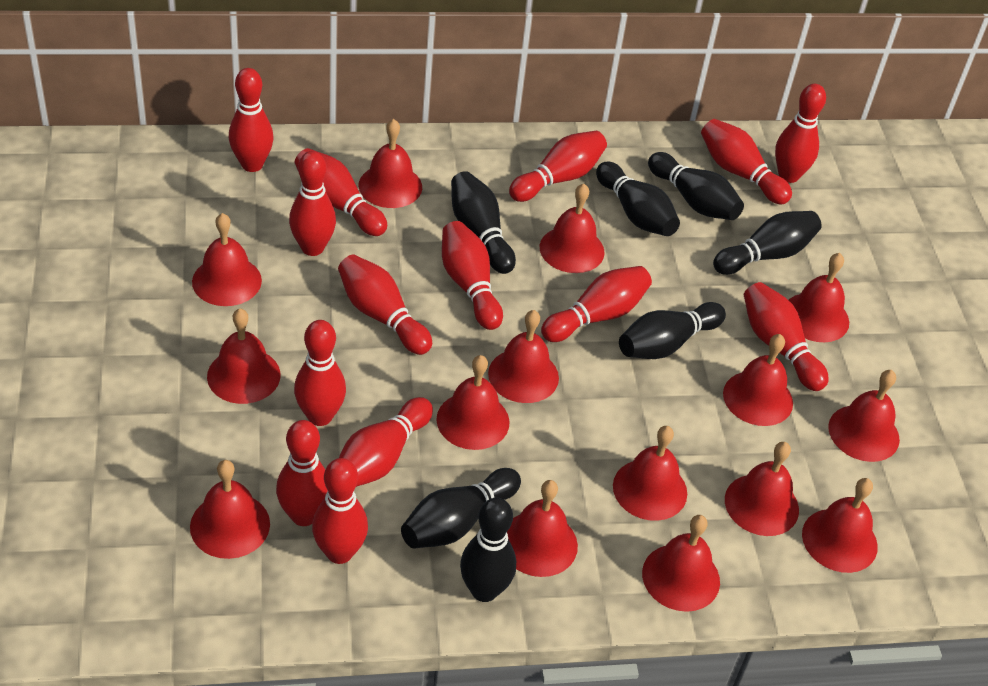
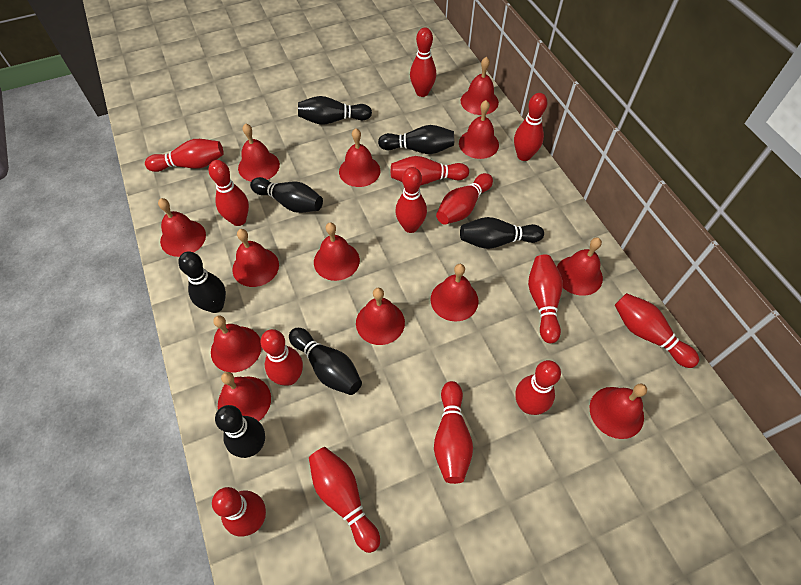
red bell: [190,460,270,559] [192,213,262,306] [207,309,280,404] [359,119,422,208] [436,355,510,450] [488,310,559,403] [507,480,578,577] [540,184,605,273] [613,426,687,521] [642,515,720,612] [723,334,793,426] [725,442,799,536] [789,253,849,342] [802,478,878,573] [828,370,900,462] = 15 -> [158,198,206,257] [211,315,262,373] [218,372,271,421] [232,229,279,287] [238,123,280,182] [314,222,360,281] [339,128,380,187] [356,288,405,345] [430,264,478,322] [459,100,499,159] [461,57,499,115] [557,238,603,296] [590,384,647,439] = 13

